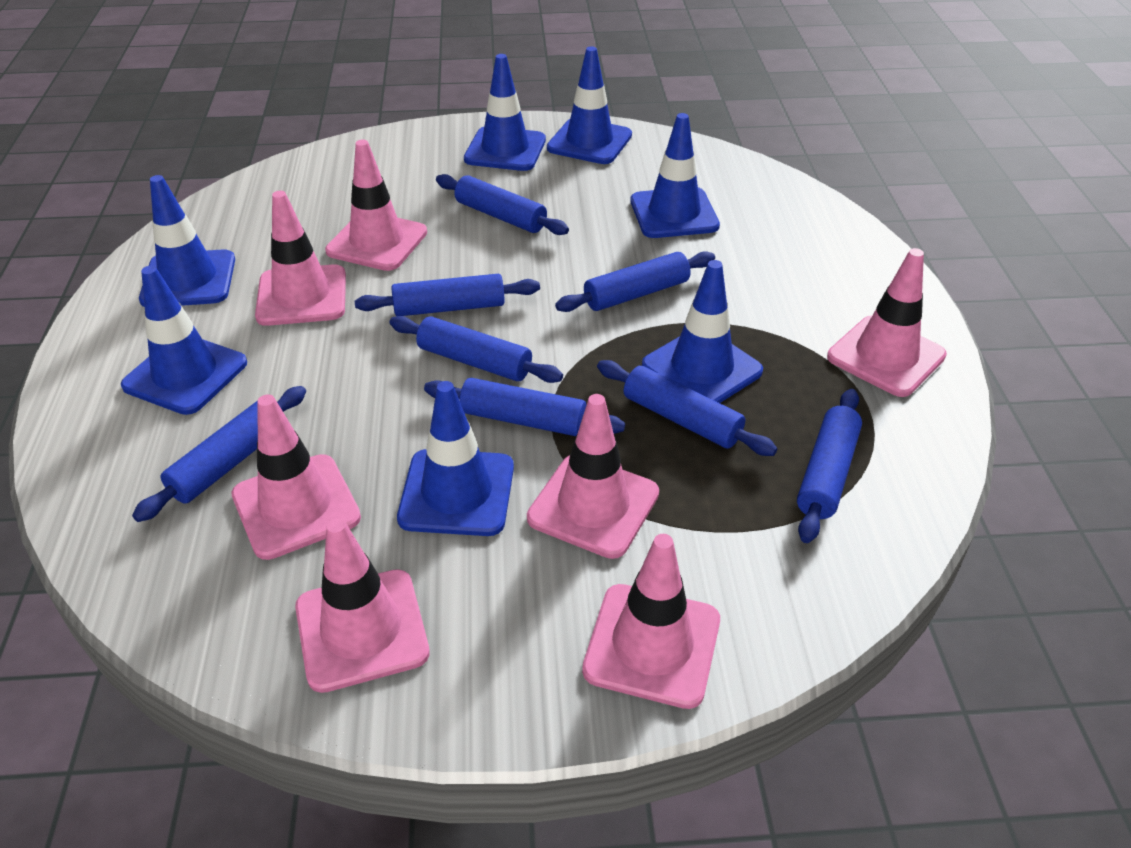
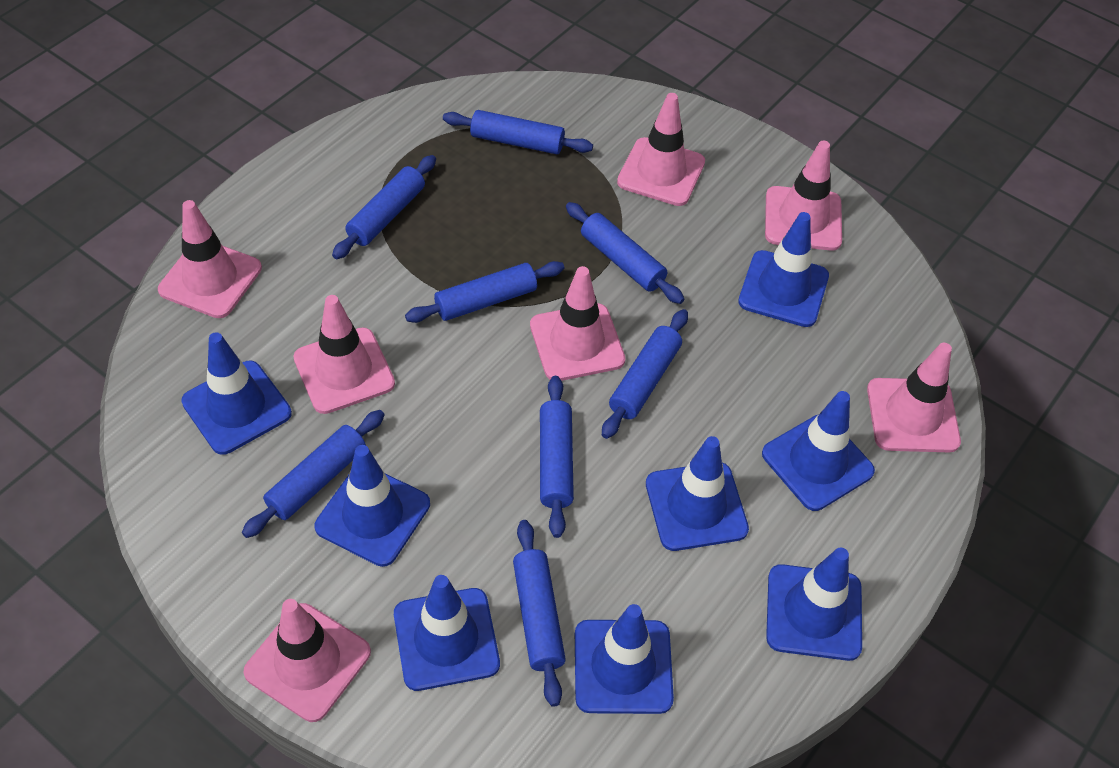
blue traffic cone: [121,266,247,415] [139,175,235,307] [397,381,514,536] [464,54,546,171] [547,46,632,164] [631,113,720,238] [642,260,763,403] = 7 -> [181,332,292,455] [315,445,430,567] [394,575,500,691] [575,604,674,714] [646,436,749,551] [738,212,829,327] [762,391,875,511] [766,548,862,661] = 8

